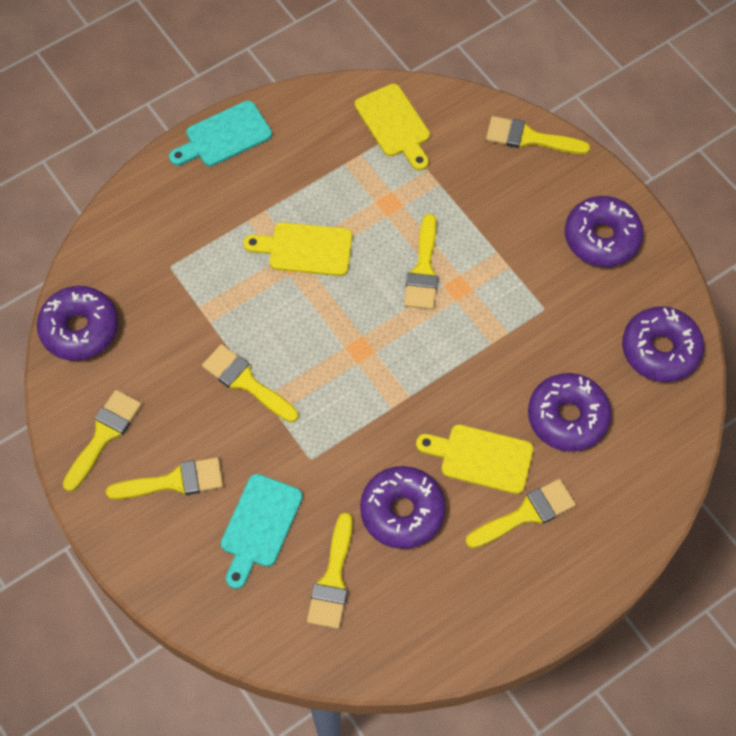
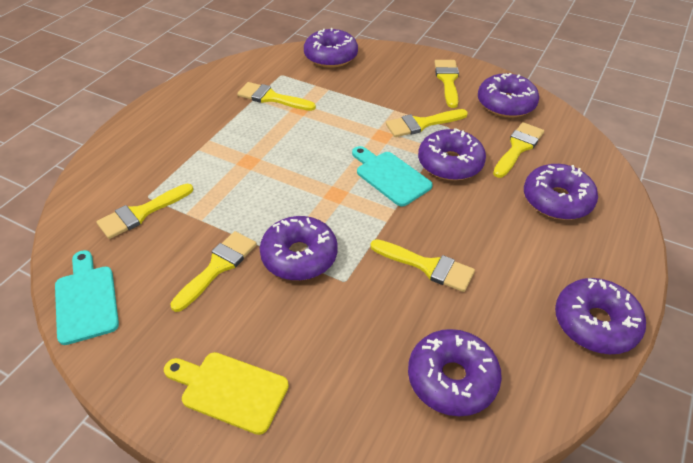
purple donut: [37,286,118,361] [360,466,446,549] [528,373,612,452] [565,196,643,267] [622,306,704,382] = 5 -> [260,216,338,281] [304,28,358,68] [408,329,502,416] [418,128,486,181] [478,73,539,117] [524,164,598,220] [555,278,646,354] = 7
yellow cutting board: [243,222,353,276] [355,84,430,171] [416,424,533,494] = 3 -> [164,352,289,435] = 1

